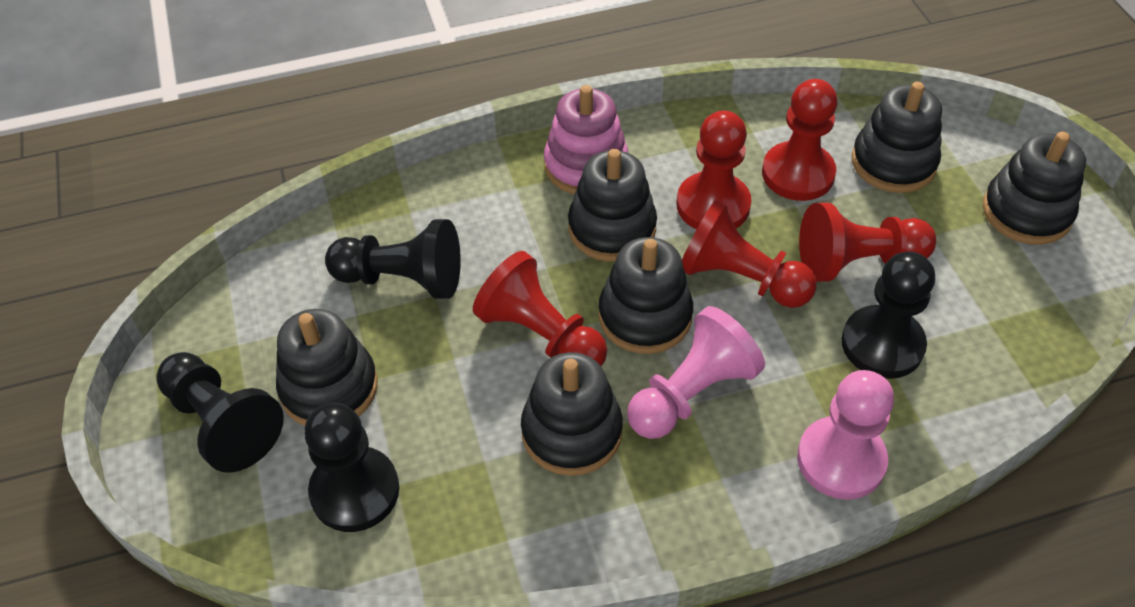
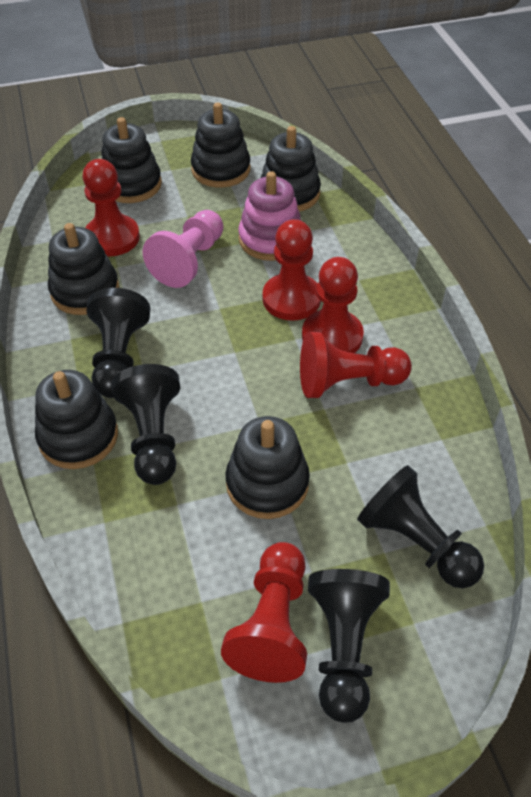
pink pawn: [627,306,765,439] [797,370,894,500] = 2 -> [143,210,223,288] = 1

